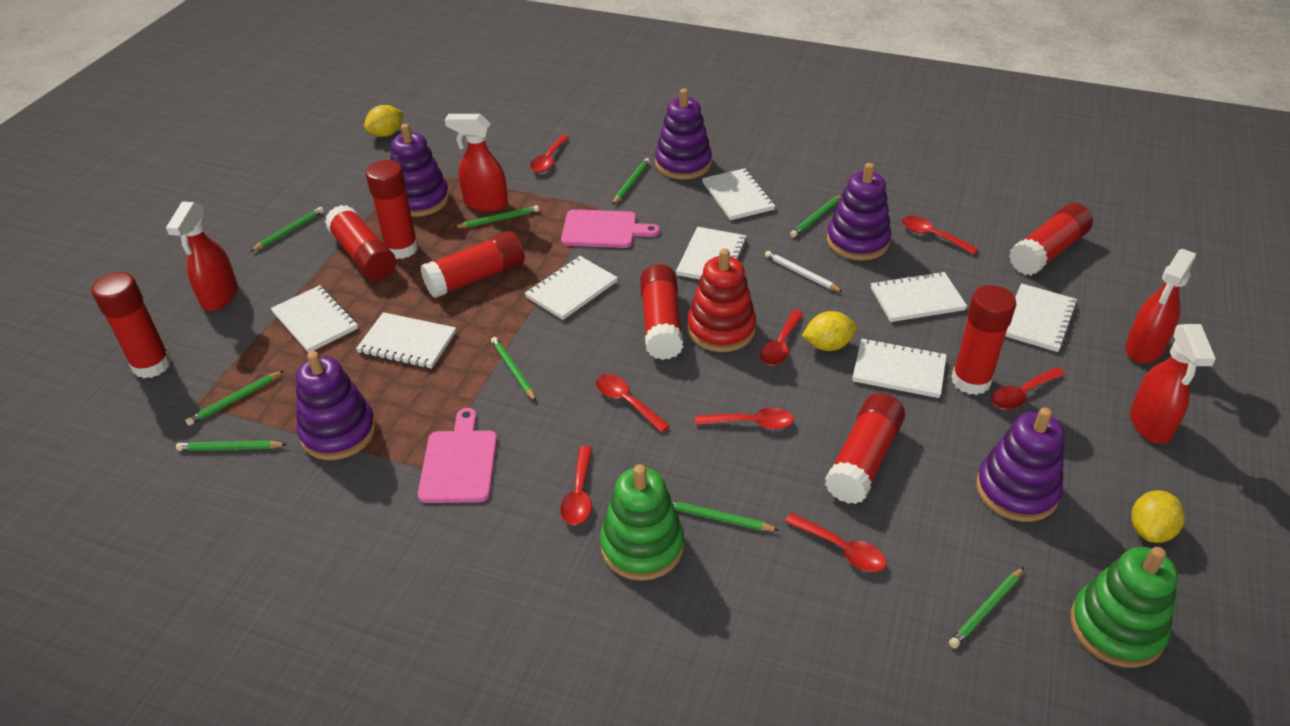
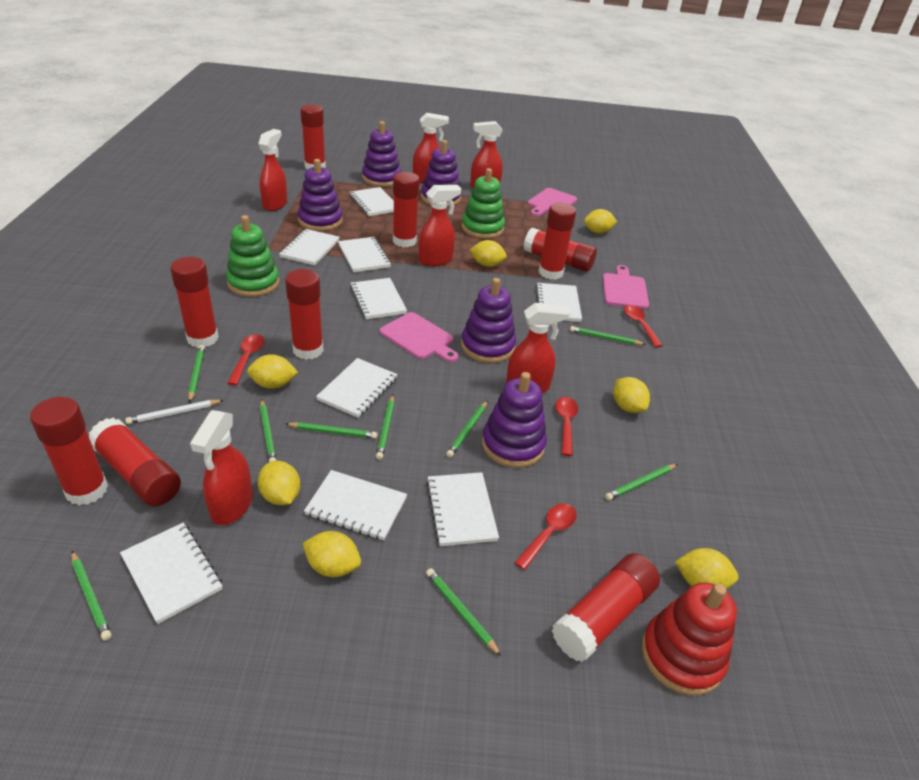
pink cutting board: [418,408,497,503] [561,209,660,248] = 2 -> [380,312,458,362] [528,188,577,216] [603,265,649,309] = 3
red glue stick: [92,272,172,378] [325,205,396,281] [366,160,418,259] [421,231,525,298] [640,264,684,360] [825,393,905,504] [951,285,1016,395] [1009,203,1093,275] = 8 -> [30,397,108,505] [89,418,181,506] [170,257,219,348] [285,269,324,360] [300,104,326,170] [393,172,420,247] [524,228,597,272] [539,203,576,280] [552,553,660,662] = 9
red spoon: [530,135,569,172] [560,446,592,525] [596,374,670,433] [695,407,794,430] [760,310,804,366] [785,513,887,572] [902,216,978,255] [991,367,1065,410] = 8 -> [227,334,264,385] [515,503,577,570] [555,397,578,456] [624,305,663,348] = 4
red spray bottle: [166,201,238,311] [445,114,508,211] [1125,249,1196,363] [1130,324,1216,444] = 4 -> [190,410,253,525] [258,129,287,211] [413,113,449,184] [419,185,461,266] [470,121,503,188] [506,303,570,393] = 6
white notebook: [271,285,358,353] [356,312,456,369] [525,256,618,320] [676,227,747,280] [702,168,775,220] [852,338,947,398] [871,271,967,322] [1005,283,1078,352] = 8 -> [120,523,222,624] [279,229,339,265] [304,470,407,540] [316,358,398,418] [338,237,391,272] [350,187,394,216] [350,278,407,319] [426,472,499,546] [536,283,582,322] = 9
yellow lemon: [364,105,403,137] [802,311,857,351] [1131,490,1185,543] = 3 -> [247,354,298,389] [258,461,300,505] [302,531,361,577] [469,240,507,267] [584,209,617,234] [613,377,650,413] [675,548,739,589] = 7

